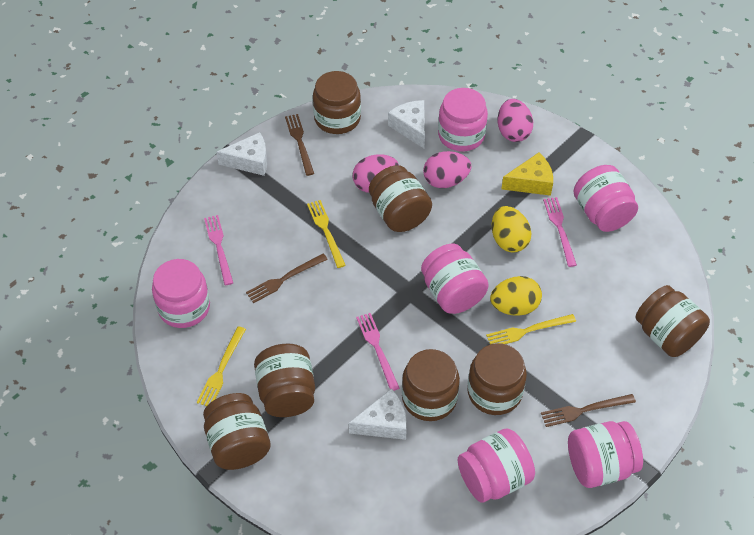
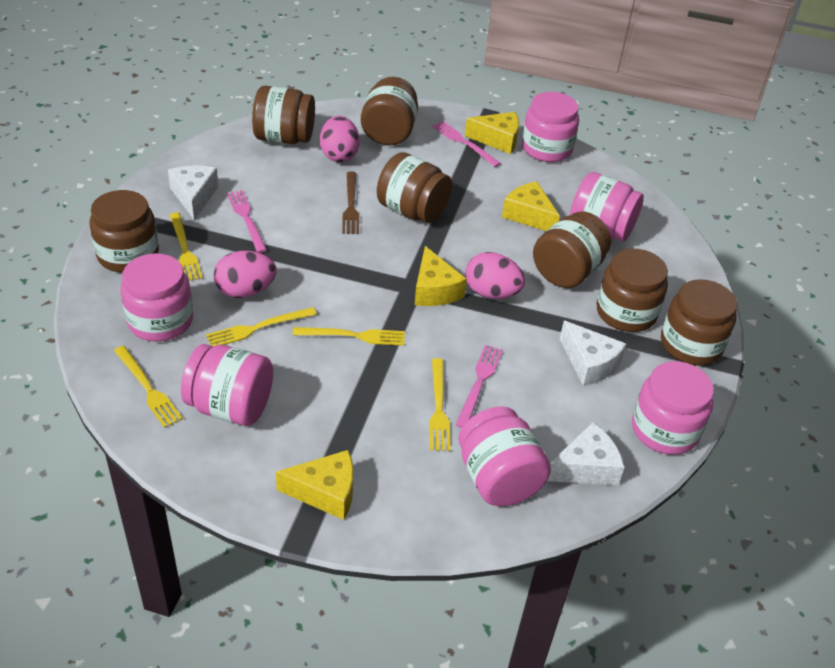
brown fork: [246,253,328,303] [285,114,314,176] [541,394,636,427] = 3 -> [342,171,359,234] = 1
yellow cheese: [501,153,553,196] = 1 -> [276,450,354,520] [415,246,467,306] [465,112,519,154] [502,181,560,231] = 4
yellow egg: [490,276,542,316] [492,206,532,253] = 2 -> none = 0
yellow fork: [197,326,246,406] [307,200,346,268] [486,314,576,344] = 3 -> [114,346,183,428] [170,213,203,281] [206,307,317,346] [293,327,405,346] [429,358,451,451] = 5

